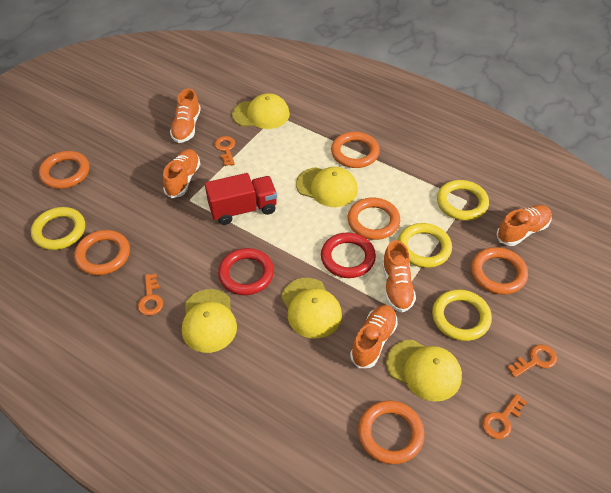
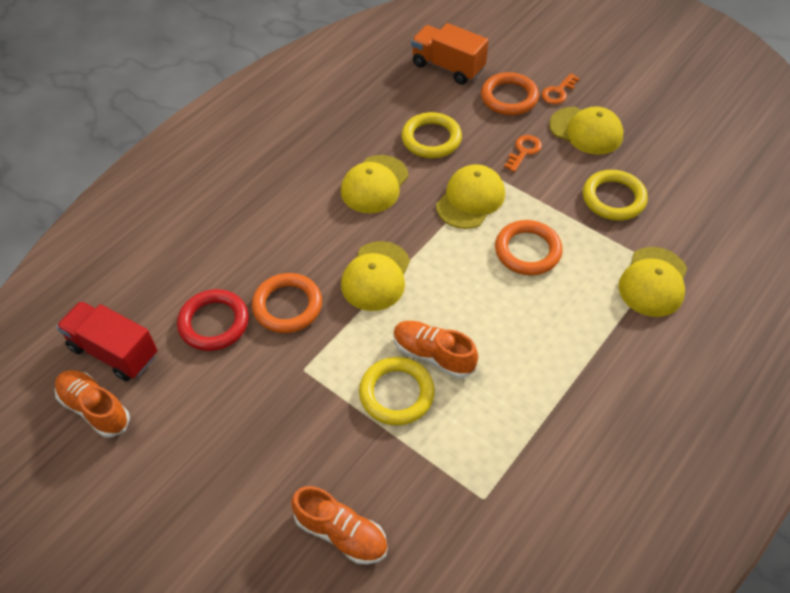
orange key: [138,274,163,316] [214,136,235,166] [482,394,527,439] [507,344,557,377] = 4 -> [504,135,542,172] [541,73,580,104] = 2
orange ring: [39,151,89,189] [74,230,130,275] [331,132,380,168] [348,198,400,240] [358,400,424,464] [471,247,528,295] = 6 -> [252,273,322,333] [481,72,539,115] [495,220,562,275] = 3
orange shoe: [163,149,200,198] [170,88,201,143] [350,305,398,368] [382,240,416,312] [496,205,552,246] = 5 -> [55,370,130,438] [291,486,388,565] [393,321,478,378] = 3
orange truck: none = 0 -> [411,23,489,85] = 1
red ring: [218,248,274,295] [321,232,376,278] = 2 -> [177,289,249,351] = 1
yellow ring: [31,207,85,250] [398,223,452,268] [432,289,492,341] [437,180,489,221] = 4 -> [359,357,435,426] [402,112,462,158] [583,170,648,221] = 3

